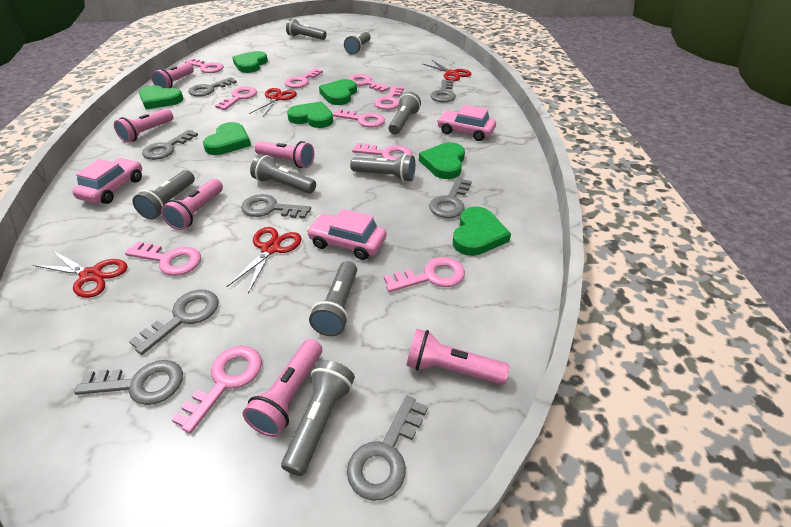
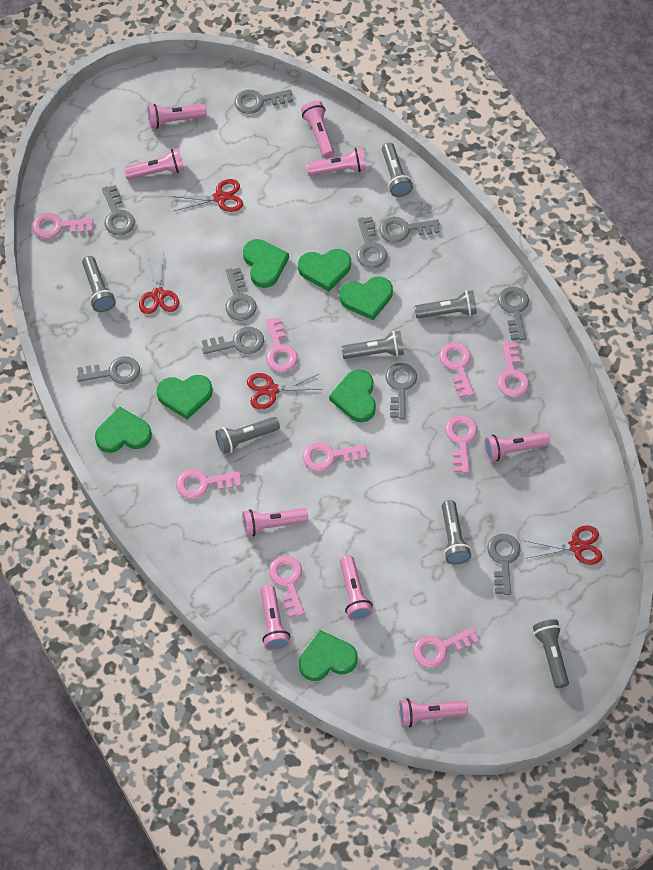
grey flashlight: [133,170,195,220] [250,154,316,194] [281,360,355,476] [286,18,326,40] [309,261,357,336] [344,32,371,54] [350,154,415,182] [388,92,421,134] = 8 -> [82,256,116,312] [215,417,280,454] [341,331,404,359] [382,143,413,197] [414,290,477,319] [442,500,471,564] [533,619,569,688] = 7
grey key: [74,360,183,405] [129,290,219,355] [142,130,198,160] [188,77,237,97] [241,194,311,219] [347,396,428,501] [429,177,472,218] [431,79,456,102] = 8 -> [77,356,140,384] [102,185,135,236] [202,327,264,354] [225,268,257,321] [234,89,293,114] [357,217,387,268] [379,217,440,243] [386,363,417,419] [487,534,521,595] [498,287,529,340] = 10
pink car: [72,158,142,204] [307,209,386,260] [437,105,496,141] = 3 -> none = 0
pink flashlight: [114,109,173,143] [151,63,194,88] [161,179,223,230] [243,339,322,437] [255,141,314,168] [406,329,509,385] = 6 -> [124,148,184,180] [147,104,207,129] [242,508,308,537] [261,585,291,651] [301,101,334,158] [306,147,366,176] [340,556,373,621] [399,699,468,728] [484,432,550,461] = 9
pink key: [125,242,201,276] [171,346,262,433] [185,58,224,73] [215,87,257,110] [284,68,323,88] [333,109,385,127] [349,74,390,92] [352,143,412,160] [374,86,404,110] [384,257,465,292] = 10 -> [32,213,93,239] [176,470,241,499] [266,317,298,372] [269,556,304,617] [303,442,367,471] [413,627,479,668] [439,342,474,398] [445,415,477,473] [497,342,529,397] = 9

